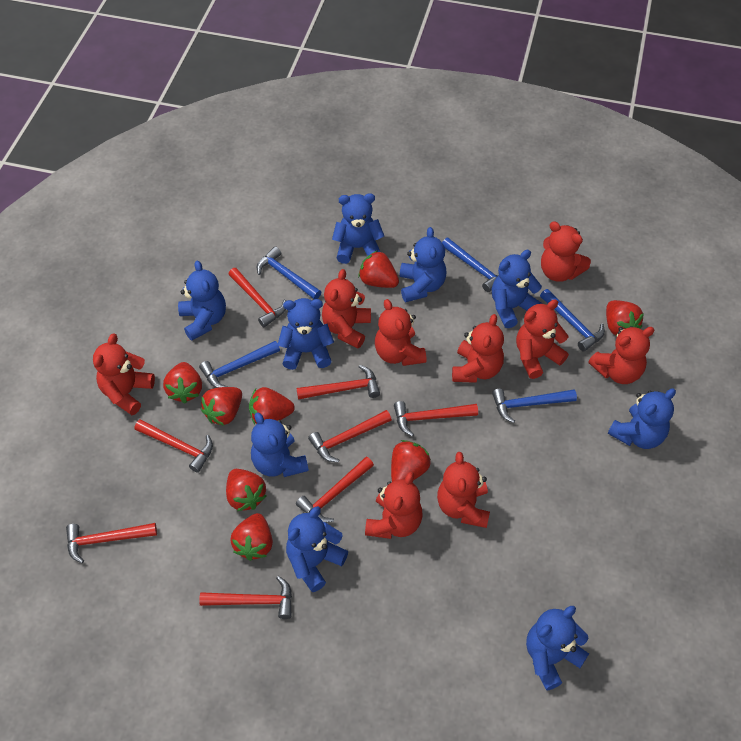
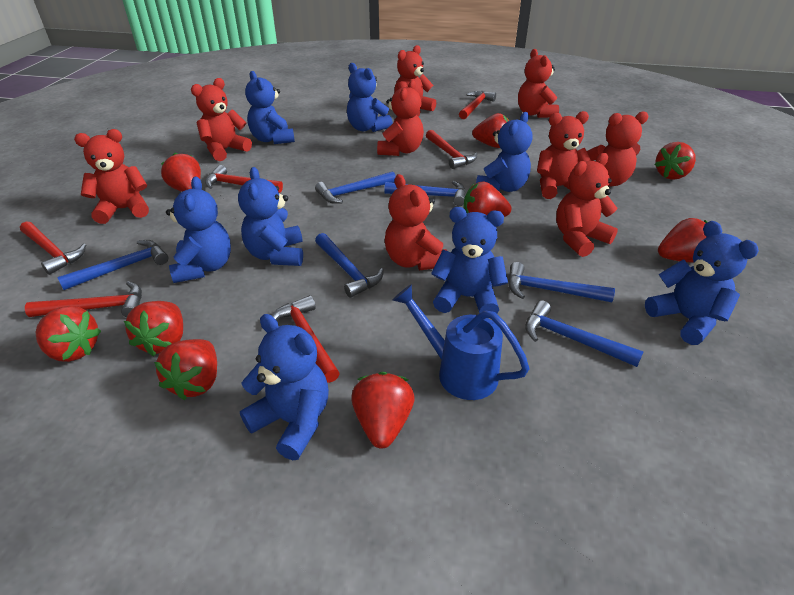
blue hammer: [199,341,280,388] [257,246,321,299] [442,238,499,292] [492,389,577,423] [540,289,605,352] = 5 -> [57,240,169,290] [315,171,396,204] [315,233,384,298] [384,181,466,206] [508,262,615,302] [525,300,644,367] = 6
blue teddy bear: [178,261,226,341] [251,412,309,477] [278,298,334,370] [286,506,348,592] [332,193,384,264] [399,227,446,302] [492,250,542,328] [526,606,589,690] [608,388,676,449] = 9 -> [166,177,231,283] [238,167,303,266] [240,314,329,460] [245,71,295,144] [347,63,393,132] [431,207,508,314] [476,112,533,192] [645,221,759,345] = 8
blue watering can: none = 0 -> [392,284,530,400] = 1
red hammer: [66,523,157,563] [135,419,213,473] [199,576,292,619] [228,268,287,327] [296,457,374,523] [297,365,380,400] [308,410,392,463] [394,401,478,436] = 8 -> [20,221,86,275] [25,281,142,317] [205,165,283,193] [272,295,340,383] [426,130,477,169] [459,91,496,119] = 6
red strawberry: [163,362,202,403] [201,387,242,426] [226,469,267,511] [230,513,273,561] [249,387,295,424] [358,250,399,288] [391,440,431,482] [606,300,644,336] = 8 -> [36,306,101,362] [124,301,183,356] [154,339,217,400] [161,153,201,192] [351,372,414,449] [463,181,511,217] [472,113,509,148] [654,142,696,180] [658,218,707,263] = 9

